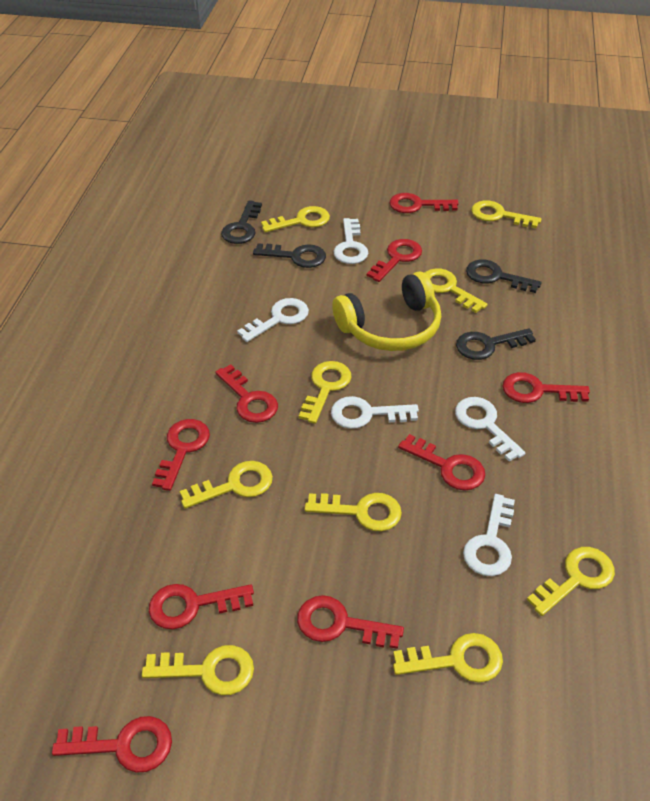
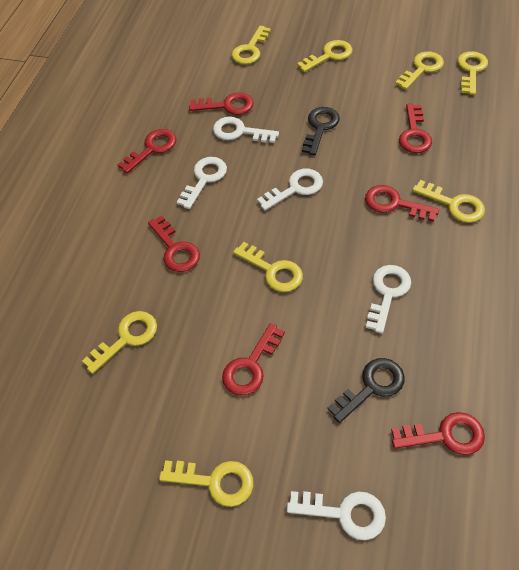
black key: [221,200,262,244] [253,243,326,268] [456,328,536,360] [466,259,541,293] = 4 -> [302,107,340,155] [327,358,405,423] = 2
red key: [52,716,172,773] [149,584,254,629] [152,419,210,491] [215,364,278,423] [297,595,404,649] [367,239,422,282] [390,193,459,213] [398,434,485,491] [503,372,590,403] = 9 -> [118,129,176,174] [148,216,200,272] [189,92,254,115] [222,323,285,395] [365,185,439,222] [391,412,485,455] [399,104,432,153] = 7
yellow headphones: [332,272,441,351] = 1 -> none = 0
yellow key: [142,645,254,695] [180,461,273,509] [261,206,330,232] [299,361,352,424] [305,493,402,532] [393,633,503,683] [425,268,488,313] [471,200,541,228] [527,547,615,616] = 9 -> [82,311,157,374] [159,460,254,507] [231,26,271,64] [233,242,303,292] [297,40,353,72] [395,51,444,90] [412,180,485,223] [457,51,488,95] = 8

